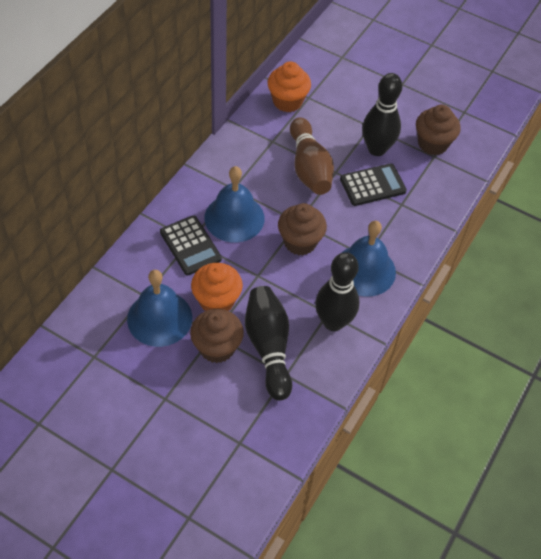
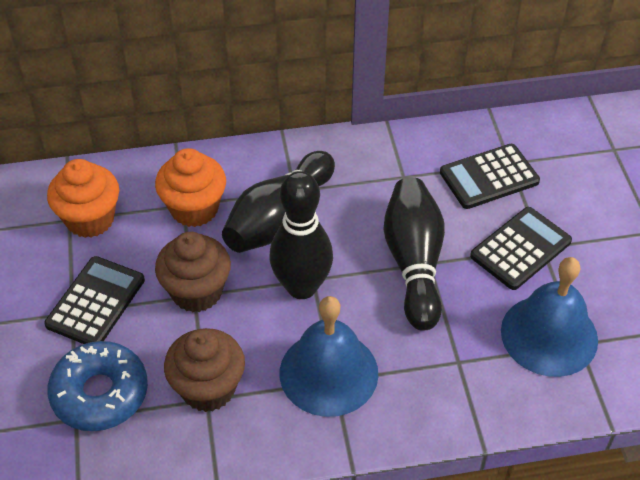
black calculator: [160,215,222,275] [340,163,407,206] = 2 -> [44,256,145,344] [440,144,540,209] [470,207,572,290] = 3
blue bell: [127,270,192,347] [204,166,264,243] [341,221,396,296] = 3 -> [280,296,378,417] [501,257,598,377] = 2
blue donut: none = 0 -> [47,341,148,431] = 1
brown bowling pin: [290,117,334,195] = 1 -> none = 0
brown cupcake: [190,309,244,363] [278,203,327,255] [416,105,461,155] = 3 -> [155,232,231,312] [164,328,245,412] = 2

